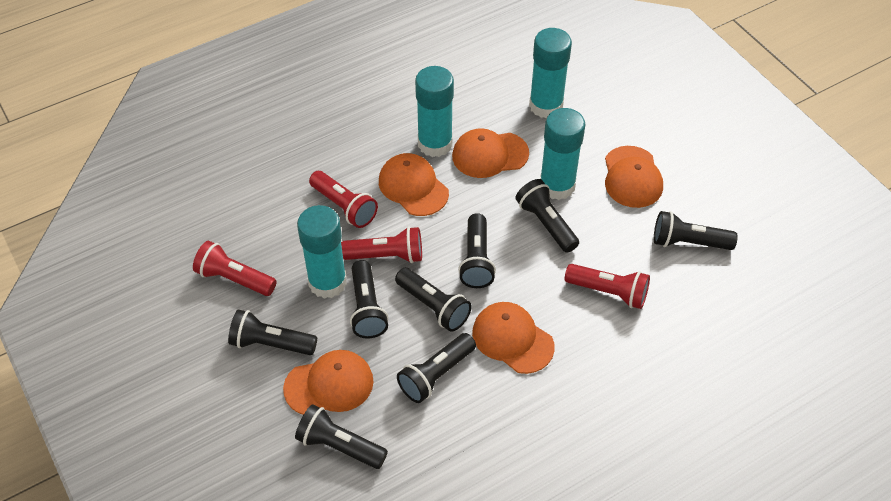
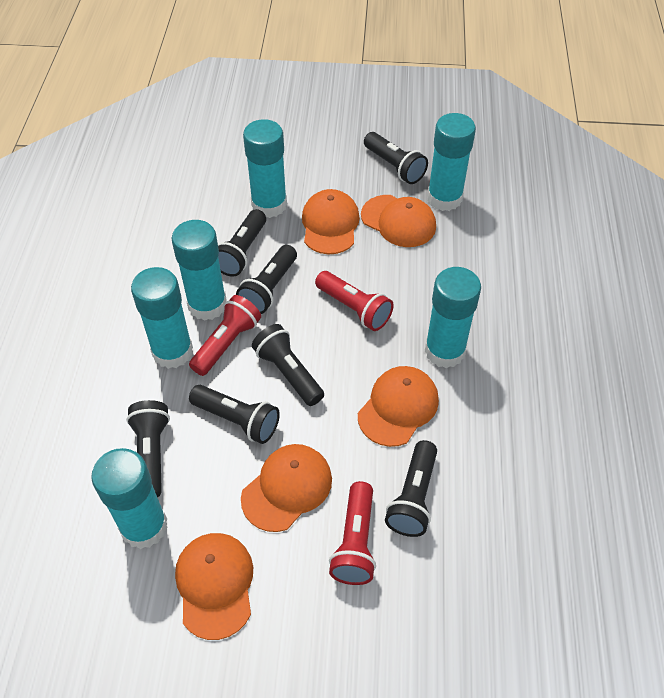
black flashlight: [228,310,317,355] [295,404,388,469] [350,260,388,339] [395,268,472,332] [397,333,476,403] [458,213,496,288] [516,179,579,253] [654,211,738,250] = 8 -> [126,400,170,497] [189,385,280,444] [218,209,266,277] [236,245,297,314] [252,324,324,406] [364,132,428,184] [385,440,437,537] = 7
red flashlight: [193,241,277,296] [309,171,378,228] [341,227,422,263] [565,264,650,309] = 4 -> [189,295,261,376] [315,271,394,331] [329,481,376,585] = 3
turquoise glue stick: [297,205,347,299] [415,66,454,157] [529,28,572,118] [540,108,585,200] = 4 -> [91,448,168,549] [131,267,193,369] [172,220,226,321] [243,119,287,218] [425,267,481,368] [427,113,476,211] = 6

